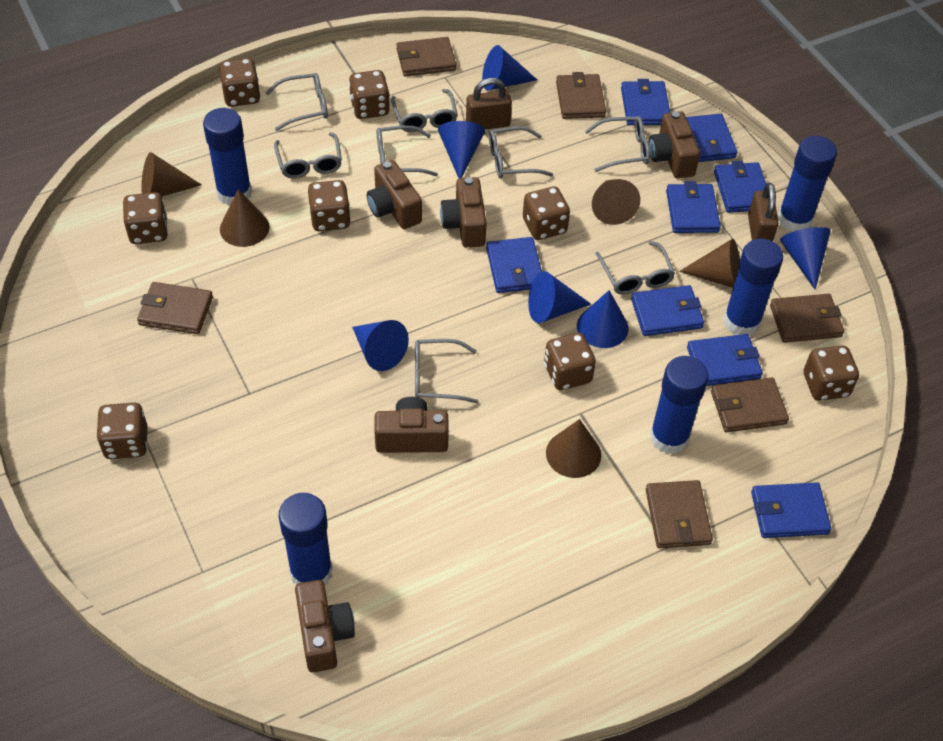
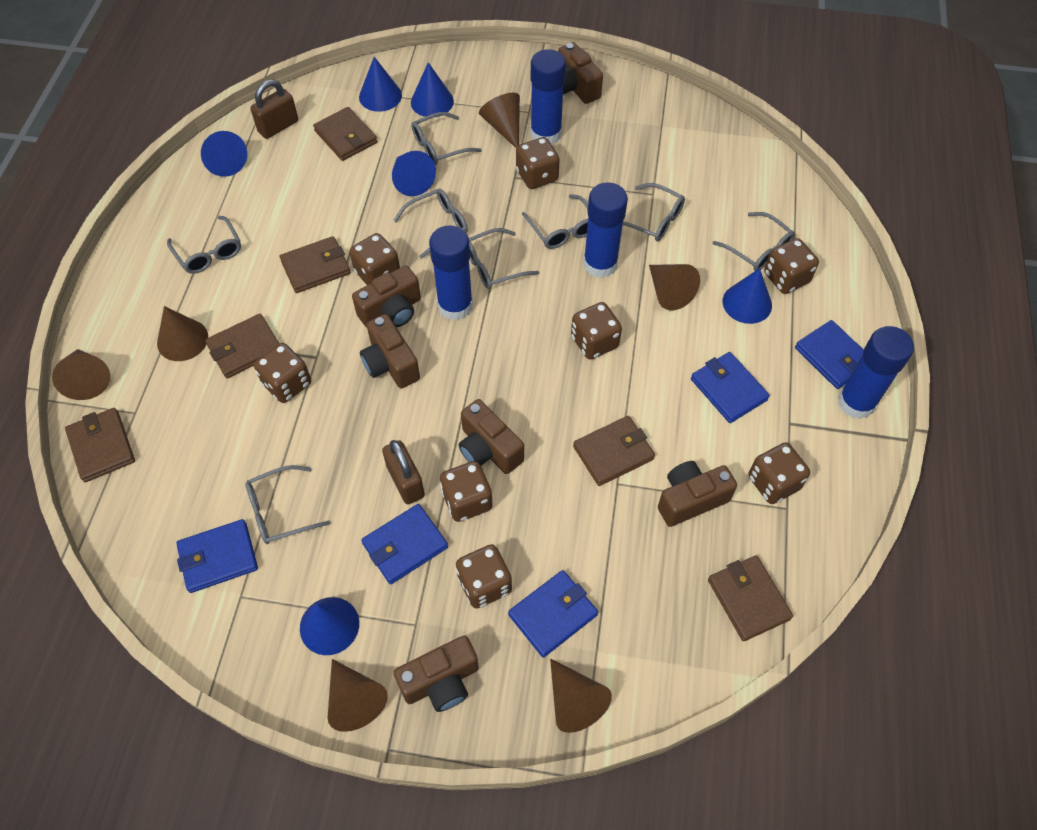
blue glue stick: [203,108,252,206] [279,493,333,585] [650,356,709,454] [723,239,783,335] [778,136,837,232] = 5 -> [429,225,473,320] [530,49,566,145] [583,182,628,278] [838,326,914,419] = 4
blue wallet: [486,237,542,293] [621,79,670,125] [631,285,704,336] [666,181,721,233] [686,114,737,162] [687,334,763,386] [714,161,766,213] [751,482,832,538] = 8 -> [176,519,258,593] [361,504,448,584] [508,570,598,657] [691,352,770,423] [795,320,864,389] = 5
brown camera: [295,580,355,673] [367,160,422,229] [374,397,449,453] [440,177,487,247] [649,111,700,178] = 5 -> [352,265,421,327] [360,314,420,388] [393,635,479,712] [459,399,524,474] [558,42,603,104] [658,461,737,527] = 6
brown cone: [141,152,202,196] [220,189,270,247] [546,419,601,478] [592,179,640,225] [679,239,740,288] = 5 -> [52,349,110,400] [157,306,208,361] [327,659,388,732] [479,93,520,148] [550,659,612,733] [649,264,700,310] = 6

